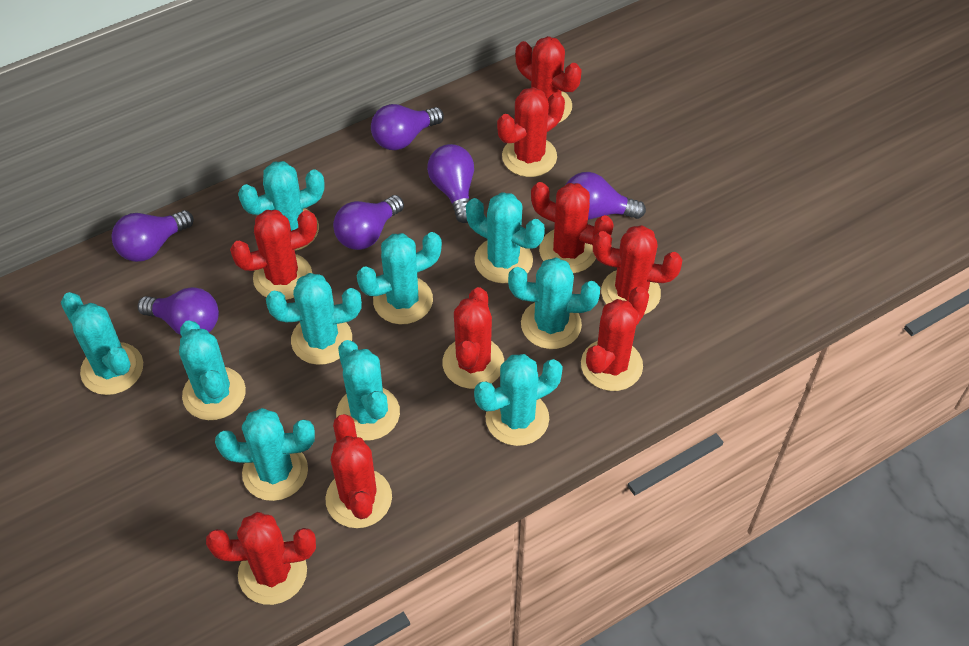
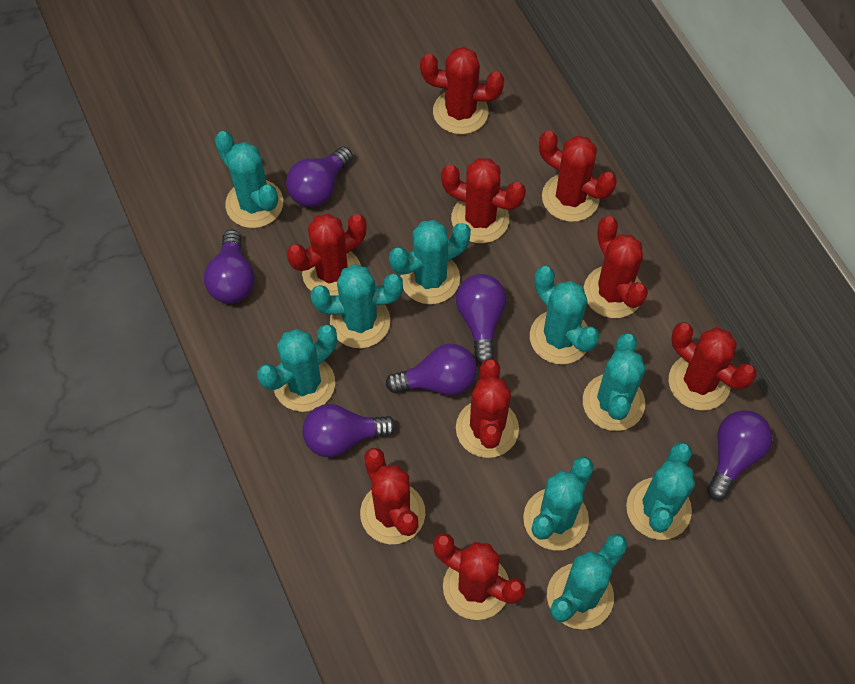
turquoise cactus: [61,292,143,395] [179,320,246,420] [215,408,315,501] [238,161,325,251] [266,273,362,365] [336,340,400,441] [357,232,442,324] [466,192,545,283] [474,354,563,446] [508,257,600,349] = 10 -> [215,131,283,228] [257,324,337,412] [311,264,403,348] [389,220,471,304] [523,457,594,551] [530,266,600,364] [547,534,628,630] [583,333,646,431] [626,442,695,540] = 9

